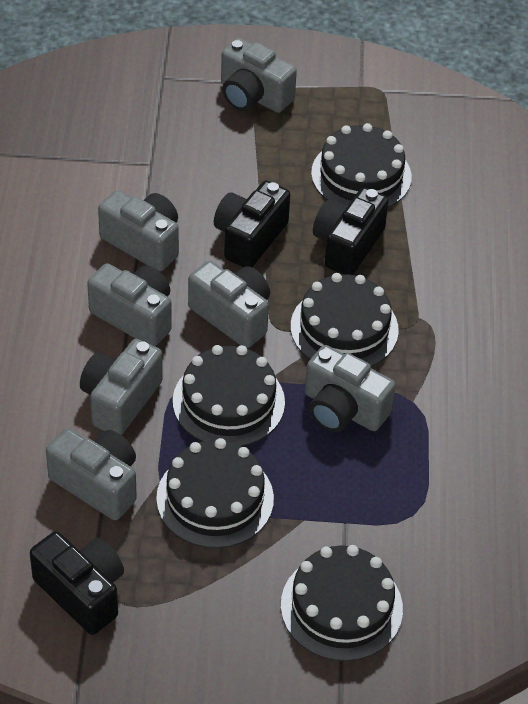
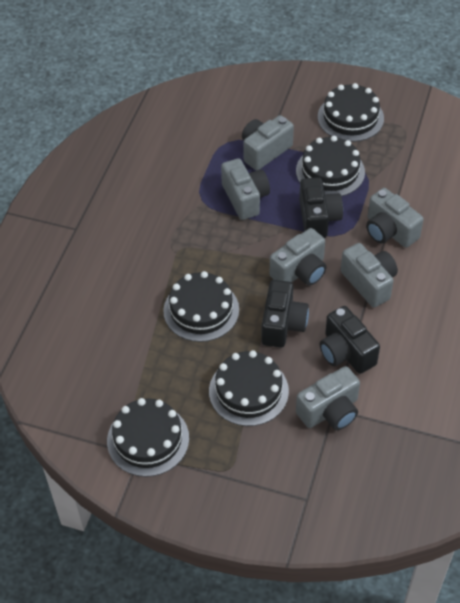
grey camera: [46,428,137,520] [80,339,163,435] [87,263,172,346] [98,190,179,272] [188,261,270,348] [221,38,297,113] [305,345,396,432] = 7 -> [221,158,270,220] [242,115,294,170] [269,228,326,286] [296,366,360,430] [341,243,398,307] [366,188,424,248] = 6

